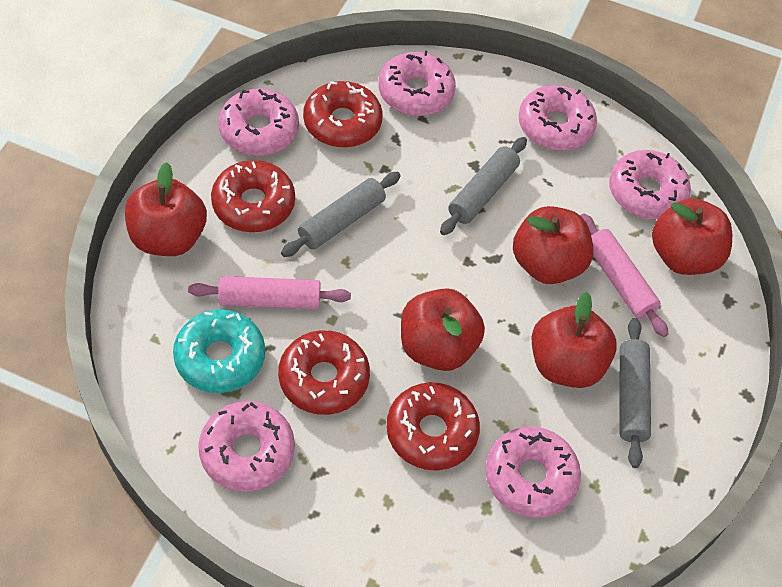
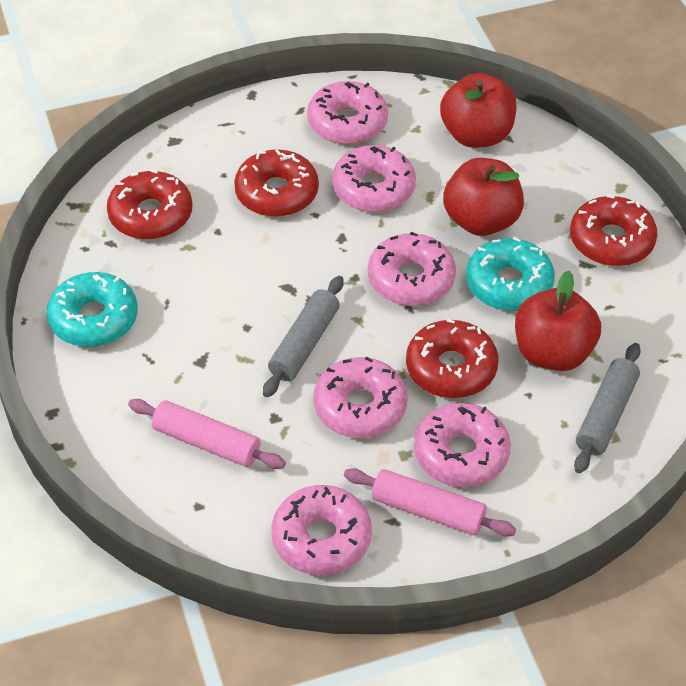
grey rolling pin: [281,172,401,257] [440,137,527,235] [620,318,651,468] = 3 -> [263,276,344,397] [574,343,641,473] = 2
red apple: [125,162,207,256] [401,288,485,371] [513,206,593,284] [532,292,617,388] [652,198,732,275] = 5 -> [440,73,517,148] [443,158,524,236] [515,271,601,371] = 3
turquoise donut: [173,310,265,393] = 1 -> [47,272,138,347] [466,237,555,311] = 2

